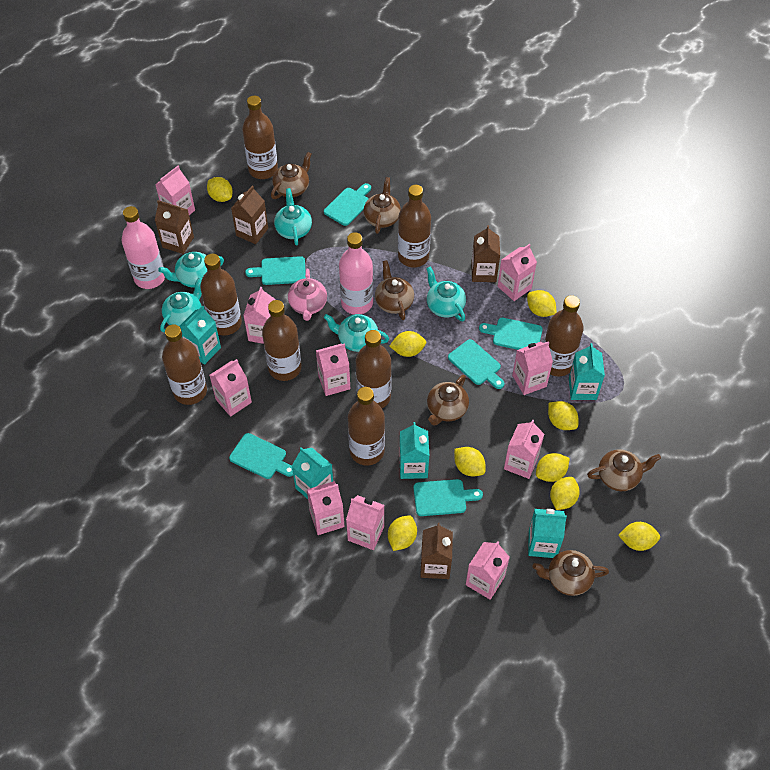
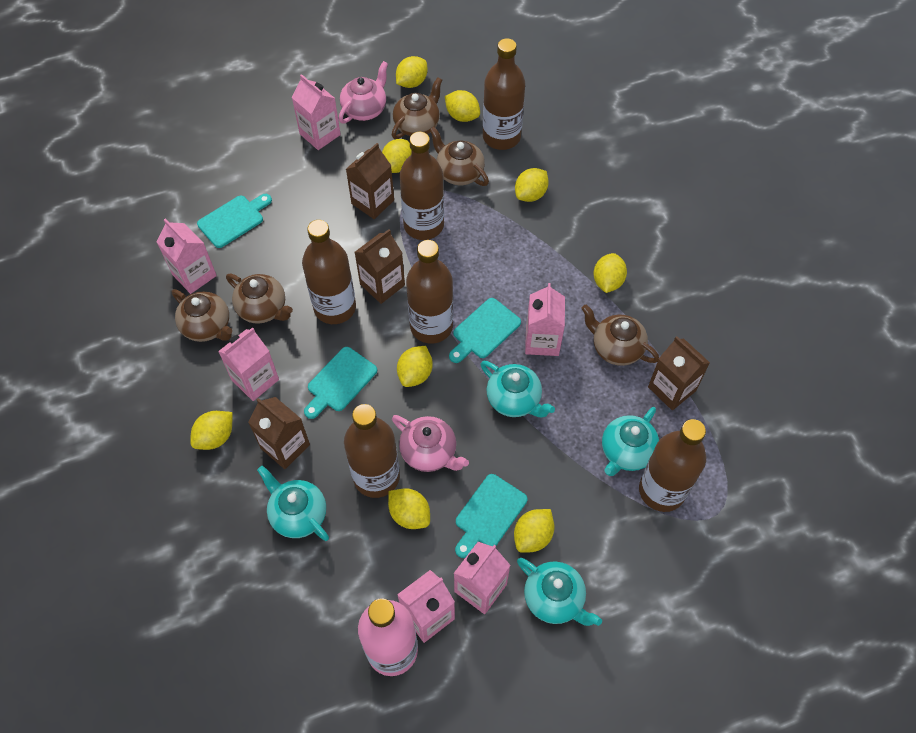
brown bottle: [162,324,207,405] [200,254,242,335] [242,96,278,179] [262,300,302,381] [348,387,385,466] [356,330,392,408] [398,185,431,267] [544,295,584,376] = 8 -> [302,220,356,324] [344,404,400,498] [399,132,444,240] [406,240,453,344] [483,38,525,150] [639,419,706,512] = 6
brown teapot: [271,152,312,199] [364,177,401,234] [375,260,414,320] [427,375,469,426] [533,550,609,596] [587,449,661,491] = 6 -> [172,289,232,342] [226,274,293,324] [392,77,442,139] [429,126,489,186] [581,304,659,366] = 5
pink bottle: [122,206,165,289] [339,232,373,315] = 2 -> [358,598,418,676] = 1
pink carton: [155,166,195,215] [209,359,252,417] [243,287,275,344] [307,481,344,535] [316,343,350,396] [346,495,384,550] [466,541,510,600] [498,244,537,301] [504,419,544,479] [512,341,553,395] = 10 -> [157,219,217,294] [218,327,279,401] [292,74,341,150] [397,570,455,643] [454,542,511,614] [525,283,565,356] = 6
pink teapot: [288,269,327,321] = 1 -> [339,61,388,124] [392,415,469,472] = 2
turquoise carton: [179,305,221,365] [292,447,333,499] [399,422,429,479] [528,509,567,558] [569,343,605,400] = 5 -> none = 0
turquoise cutting board: [229,433,293,479] [245,256,306,285] [324,183,371,226] [414,479,483,516] [448,339,505,389] [479,318,543,350] = 6 -> [197,194,272,248] [304,347,377,419] [449,298,521,363] [455,474,528,558] = 4
turquoise teapot: [158,252,224,288] [160,277,202,332] [274,188,312,245] [324,314,389,352] [426,267,466,321] = 5 -> [257,466,329,541] [480,361,555,417] [517,558,602,626] [602,407,659,476] = 4

